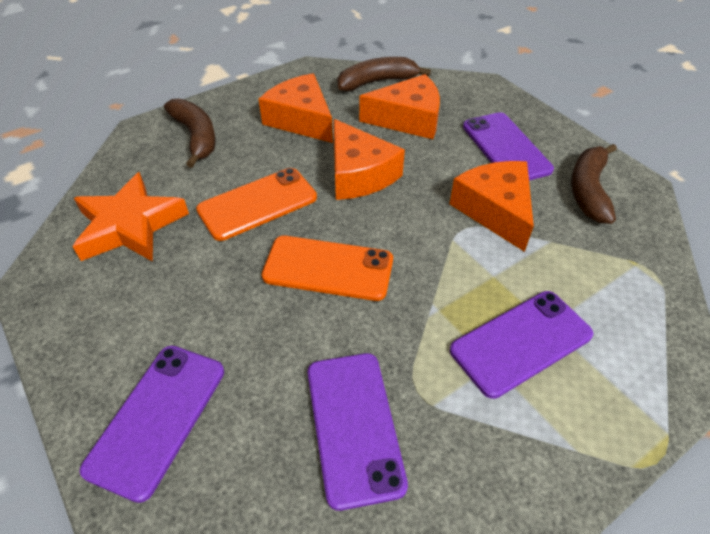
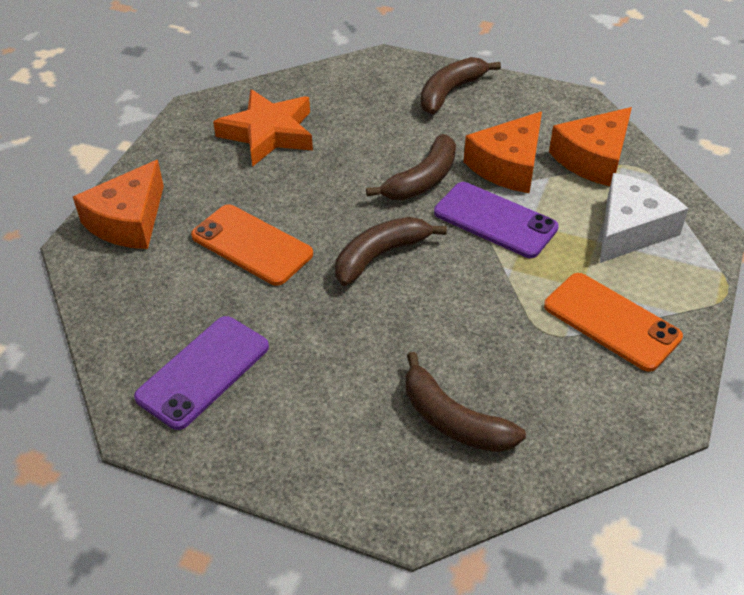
brown banana: [164,99,216,168] [337,57,431,91] [571,144,617,224] = 3 -> [335,217,447,286] [366,134,456,200] [405,352,526,452] [420,57,501,114] = 4
orange cheese: [259,73,333,143] [334,119,405,200] [359,74,440,139] [449,161,534,252] = 4 -> [73,160,164,249] [464,111,542,193] [549,107,632,186] = 3
purple phone: [80,346,224,503] [308,353,408,511] [450,291,594,399] [463,112,554,181] = 4 -> [134,316,269,430] [434,182,559,258] = 2
white cheese: none = 0 -> [600,173,689,263] = 1

